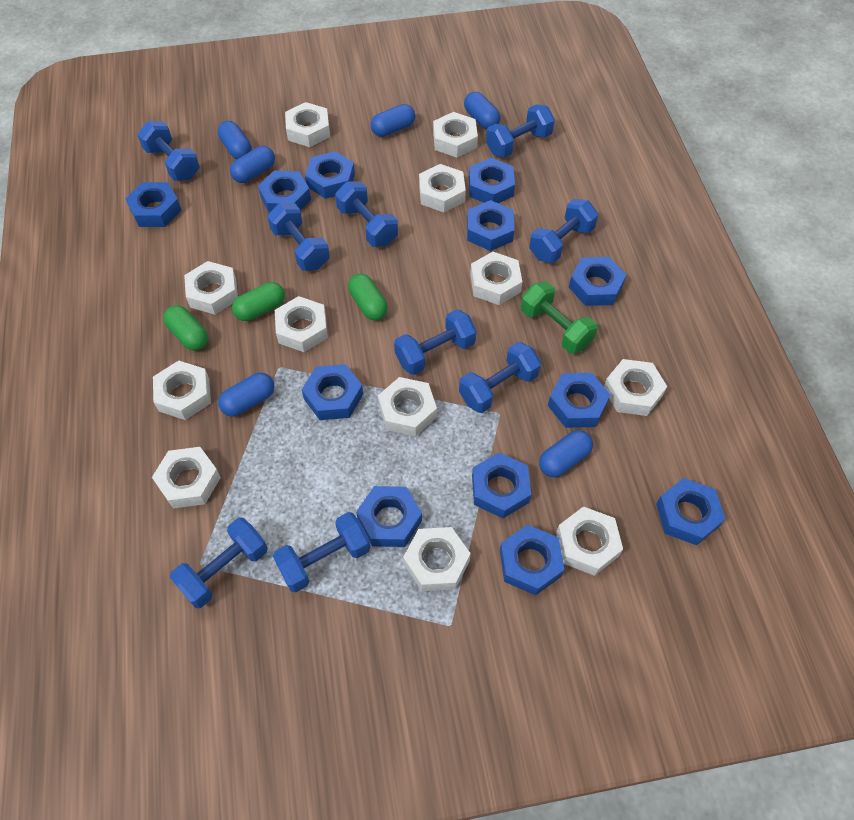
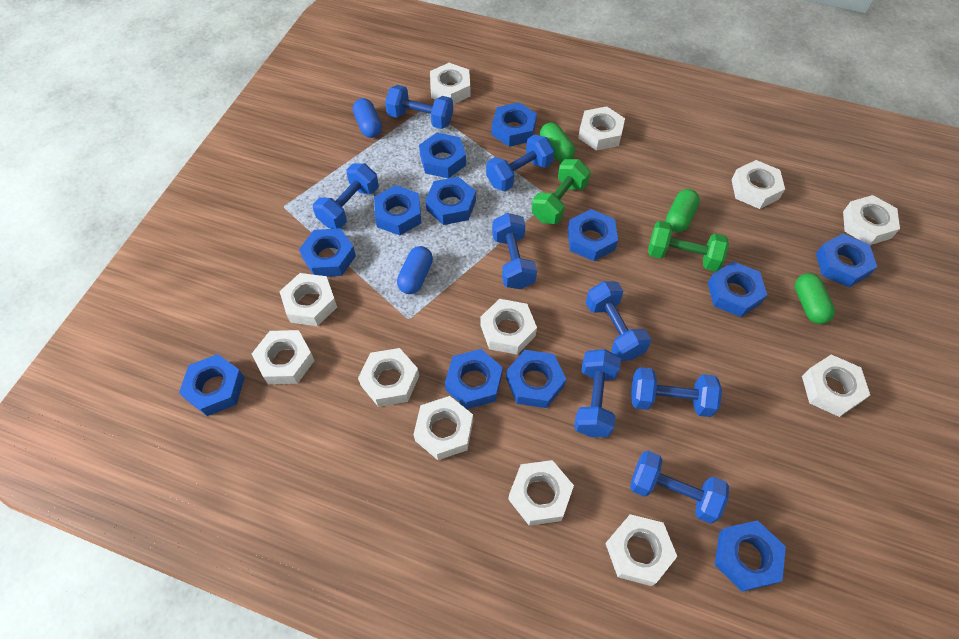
blue capsule: [218,121,252,159] [218,373,274,417] [230,146,275,183] [371,104,415,137] [464,92,501,130] [539,430,593,477] = 6 -> [353,98,382,138] [397,246,433,294] = 2
blue dumbbell: [137,121,200,181] [170,518,268,608] [267,203,330,271] [273,512,370,592] [335,181,398,247] [394,309,477,375] [459,342,541,413] [486,104,555,158] [529,199,598,263] = 9 -> [313,163,379,229] [385,85,453,129] [486,134,554,191] [492,213,537,289] [574,349,621,437] [586,281,651,361] [630,451,729,524] [631,367,722,417] = 8
green dumbbell: [521,281,598,354] = 1 -> [531,159,591,224] [648,221,729,272] = 2

